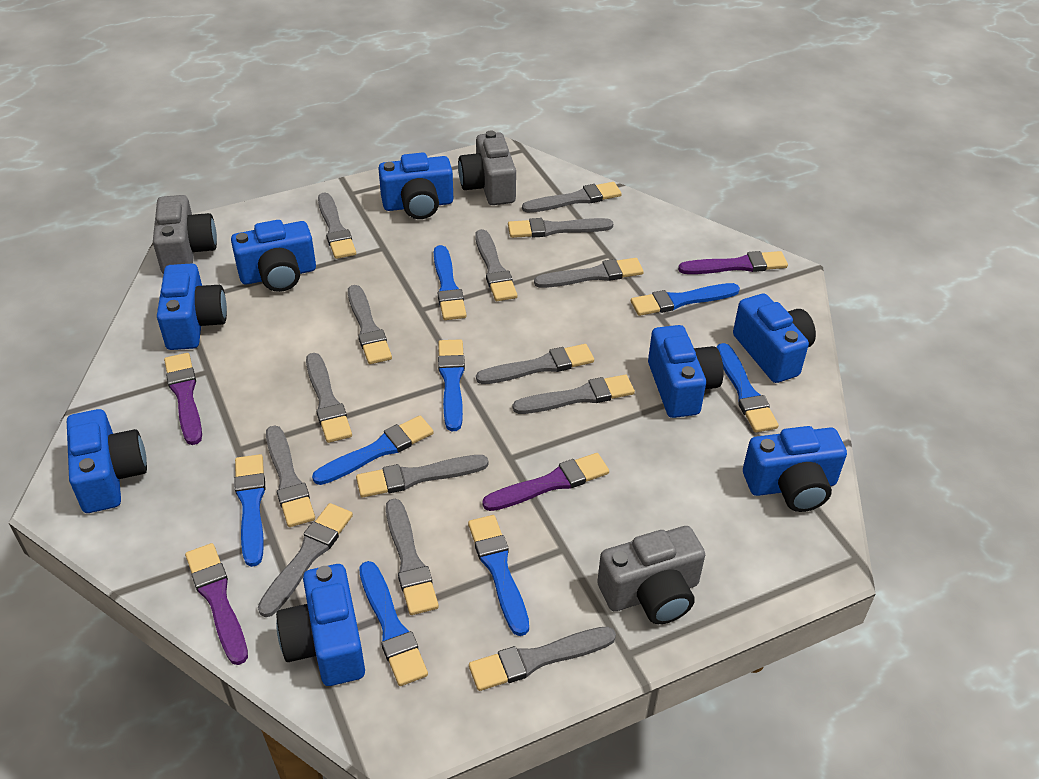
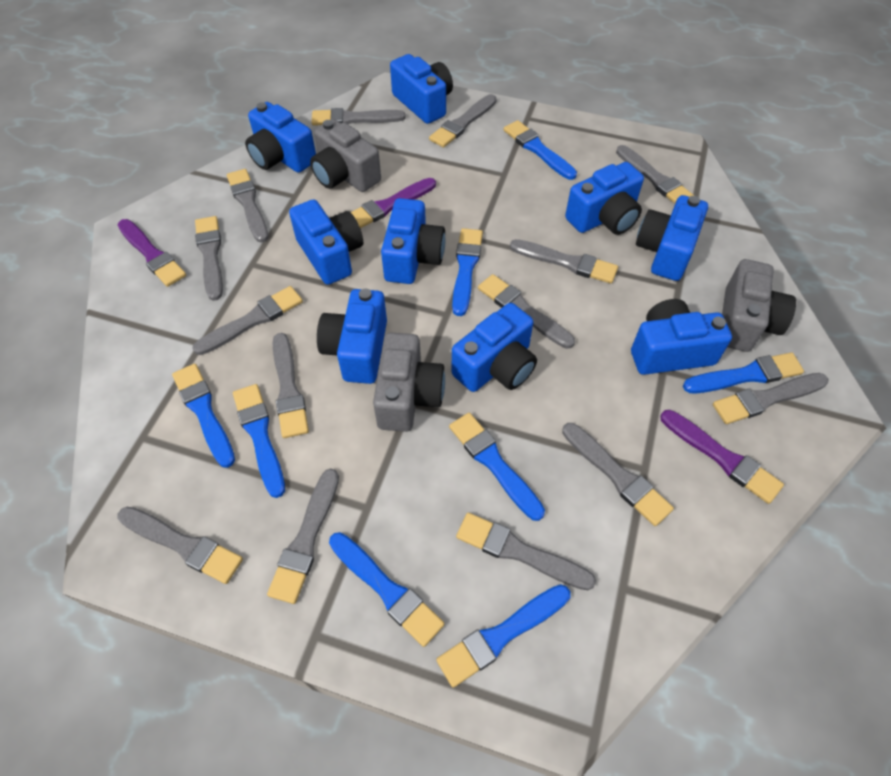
blue camera: [67,409,147,513] [157,264,227,350] [231,220,316,292] [276,564,365,686] [378,152,453,219] [648,325,724,418] [733,294,816,383] [743,426,847,512] = 8 -> [245,102,316,173] [289,199,363,285] [317,289,387,384] [381,198,446,284] [390,54,453,124] [451,303,537,392] [565,162,644,235] [631,299,732,375] [636,195,708,281] = 9
purple brush: [164,353,202,445] [185,543,248,665] [482,453,609,511] [678,251,788,274] = 4 -> [118,219,186,287] [351,178,436,228] [660,410,784,504] = 3

